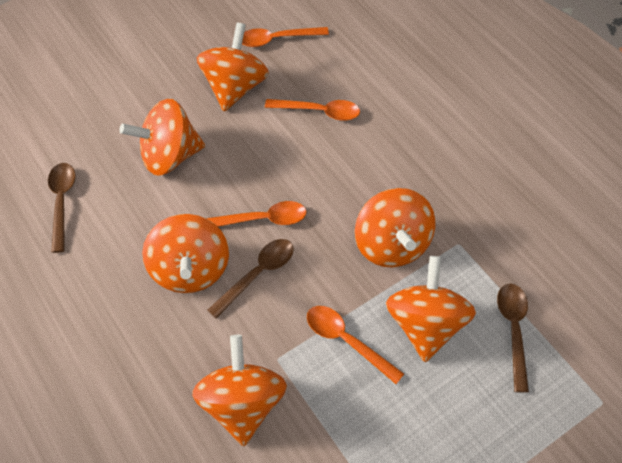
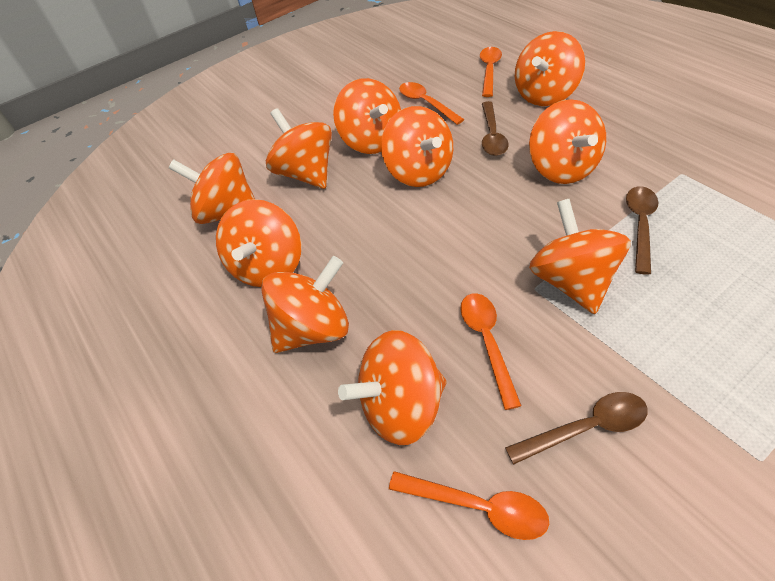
orange spinning top: [120,99,205,176] [142,214,229,293] [192,335,287,446] [197,22,269,111] [355,188,435,267] [386,256,476,362] = 6 -> [169,153,255,224] [216,199,301,287] [261,256,349,353] [266,108,332,189] [333,78,401,154] [338,330,447,445] [381,106,453,187] [515,31,585,106] [529,99,606,184] [529,199,631,314] = 10

